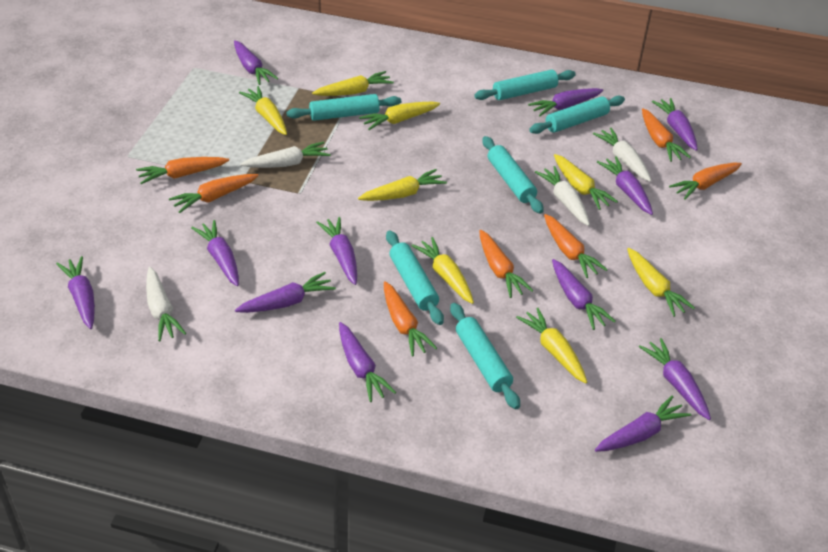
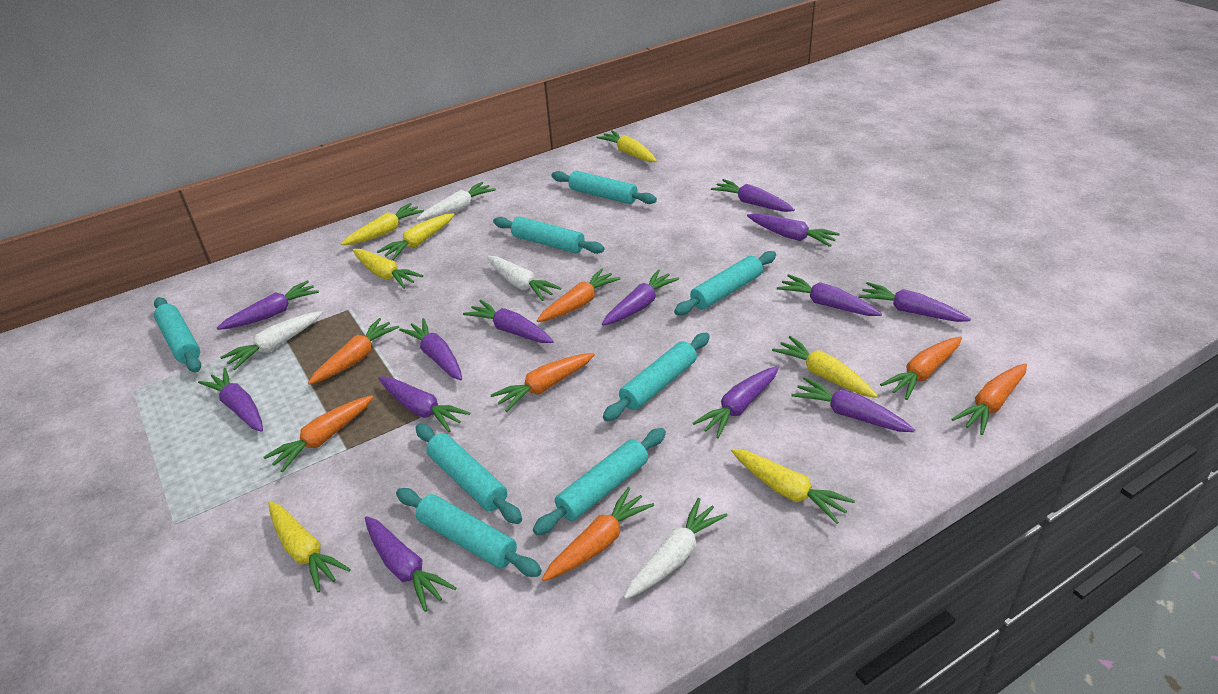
purple carrot: [56,256,95,329] [191,220,239,286] [234,40,279,85] [235,272,336,313] [316,217,357,285] [339,322,396,402] [528,88,603,116] [552,259,616,330] [595,396,691,452] [597,156,653,215] [639,338,711,420] [652,98,698,151] = 12 -> [198,368,263,432] [217,280,319,330] [365,516,456,612] [379,376,470,432] [399,318,462,380] [463,300,554,343] [602,269,679,326] [693,366,779,438] [711,179,795,212] [747,213,840,247] [777,274,882,316] [791,377,915,432] [858,282,971,322] = 13
turquoise rolling pin: [286,94,401,121] [386,230,444,325] [450,303,520,409] [474,69,576,100] [482,136,544,214] [529,96,625,134] = 6 -> [154,297,201,372] [396,488,542,577] [416,424,522,524] [493,216,605,254] [533,428,666,535] [551,171,657,204] [603,333,710,421] [674,251,776,315] = 8
yellow carrot: [239,86,287,135] [312,71,394,96] [358,169,447,201] [359,102,440,130] [411,237,474,304] [516,308,587,383] [554,154,618,210] [627,248,695,317] = 8 -> [268,501,351,592] [341,203,424,245] [352,249,423,289] [377,213,455,260] [596,130,657,162] [731,449,855,524] [772,336,878,398] = 7

